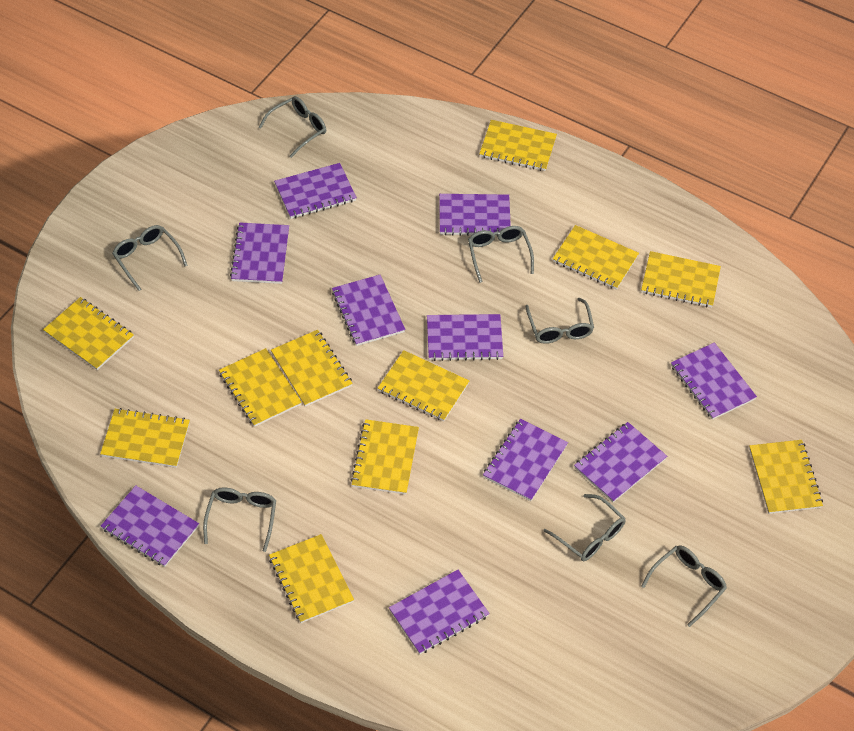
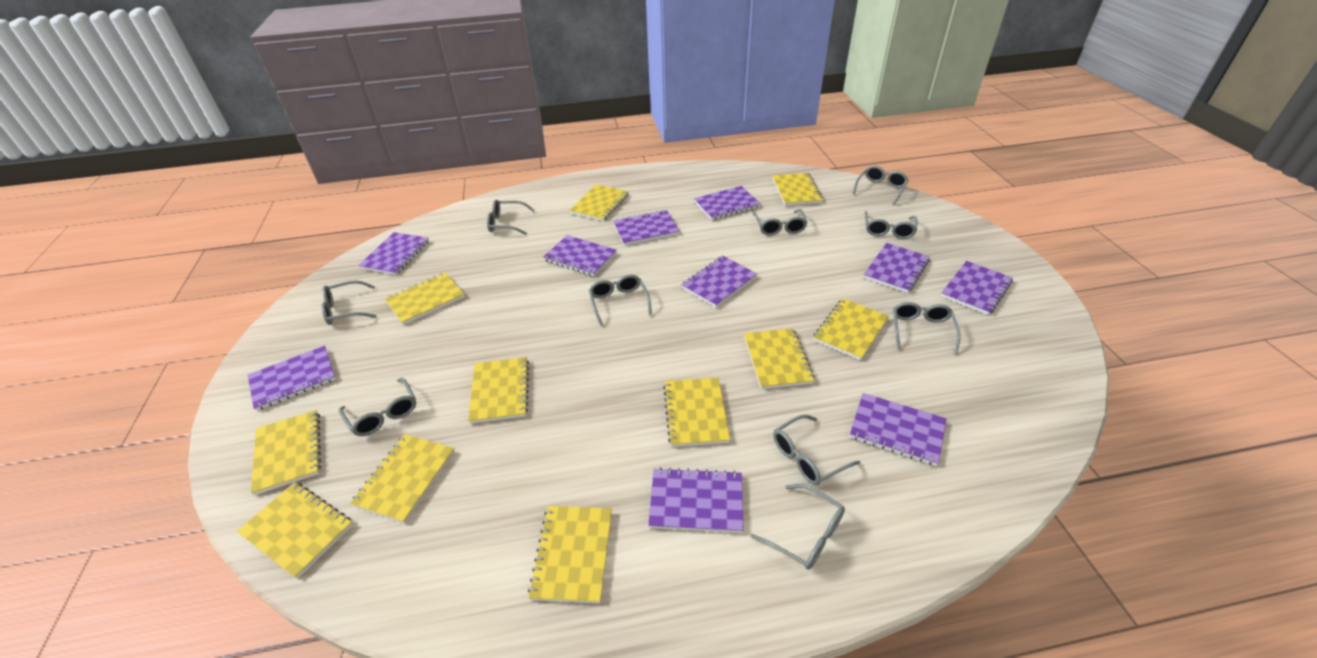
grey glasses: [112,225,188,291] [203,487,276,552] [259,96,326,158] [468,226,534,283] [525,298,594,344] [544,494,626,561] [641,545,727,627] = 7 -> [321,280,376,325] [339,378,416,436] [487,200,535,235] [589,274,652,326] [750,484,845,570] [753,209,808,235] [773,414,860,485] [853,166,909,205] [865,211,917,239] [893,302,961,354] = 10

